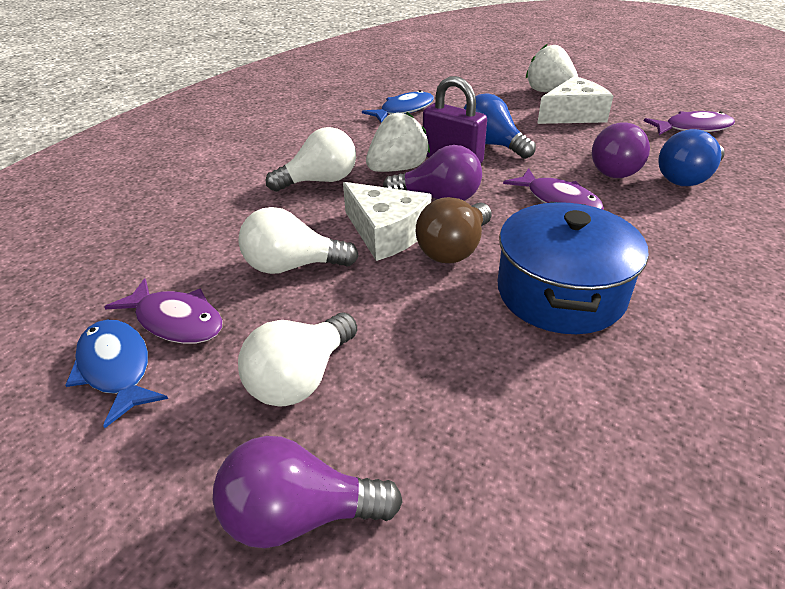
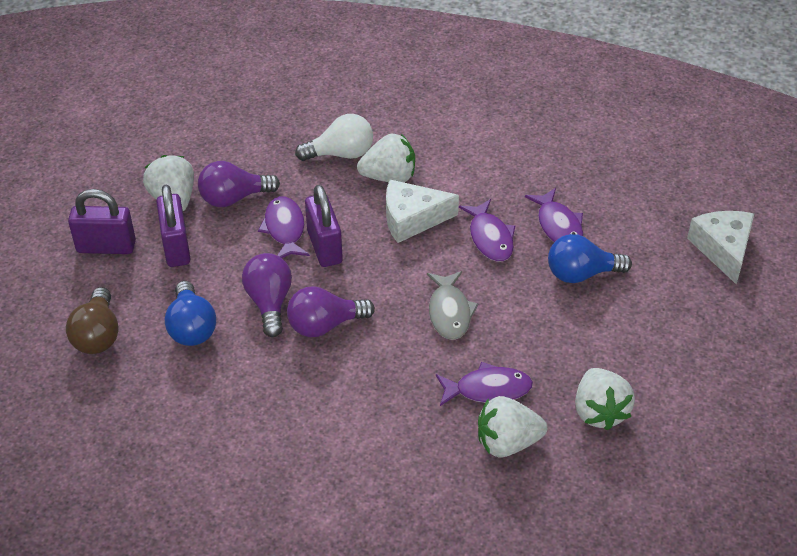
blue fish: [65,319,168,428] [362,90,434,123] = 2 -> none = 0
blue pot: [498,202,649,334] = 1 -> none = 0
grey fish: none = 0 -> [427,271,478,340] = 1
purple fish: [104,278,223,344] [503,168,604,210] [644,111,735,135] = 3 -> [258,196,310,258] [436,362,533,406] [459,199,515,262] [525,188,584,242] = 4
purple padlock: [423,76,487,163] = 1 -> [68,189,136,254] [156,185,191,267] [305,185,343,267] = 3
white light bulb: [238,207,359,274] [238,313,357,407] [266,127,356,192] = 3 -> [295,114,373,161] = 1
white strawberry: [366,112,430,172] [526,44,578,92] = 2 -> [143,155,194,211] [357,134,415,182] [478,396,547,457] [575,368,635,431] = 4

